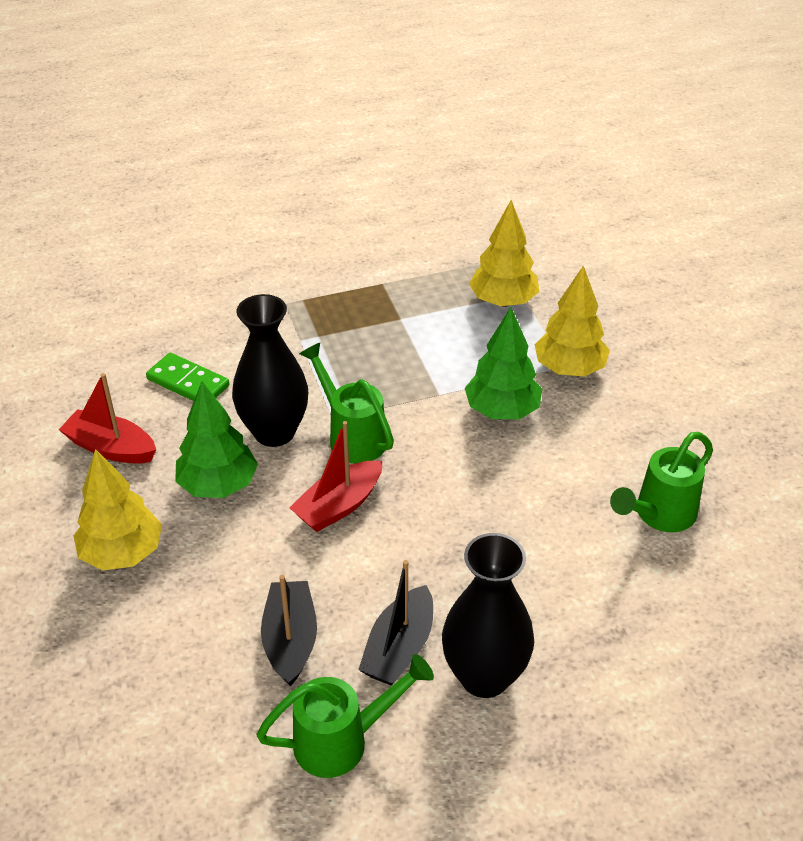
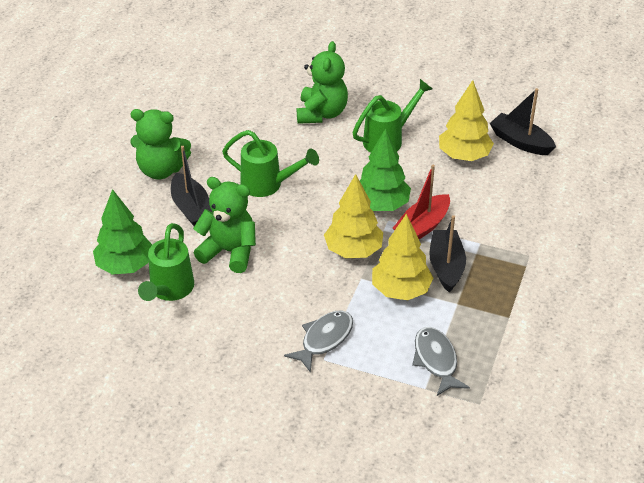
black boat: [261,575,317,687] [358,560,433,686] = 2 -> [171,146,213,226] [430,215,466,292] [490,88,556,155] = 3
black vase: [232,294,308,447] [442,533,534,698] = 2 -> none = 0
green domino: [146,353,230,401] = 1 -> none = 0
green teddy bear: none = 0 -> [130,109,191,179] [193,177,256,273] [297,41,348,124] = 3
grey fish: none = 0 -> [284,310,353,373] [412,327,470,396] = 2
red boat: [59,373,156,464] [289,421,382,532] = 2 -> [393,165,450,239] = 1

